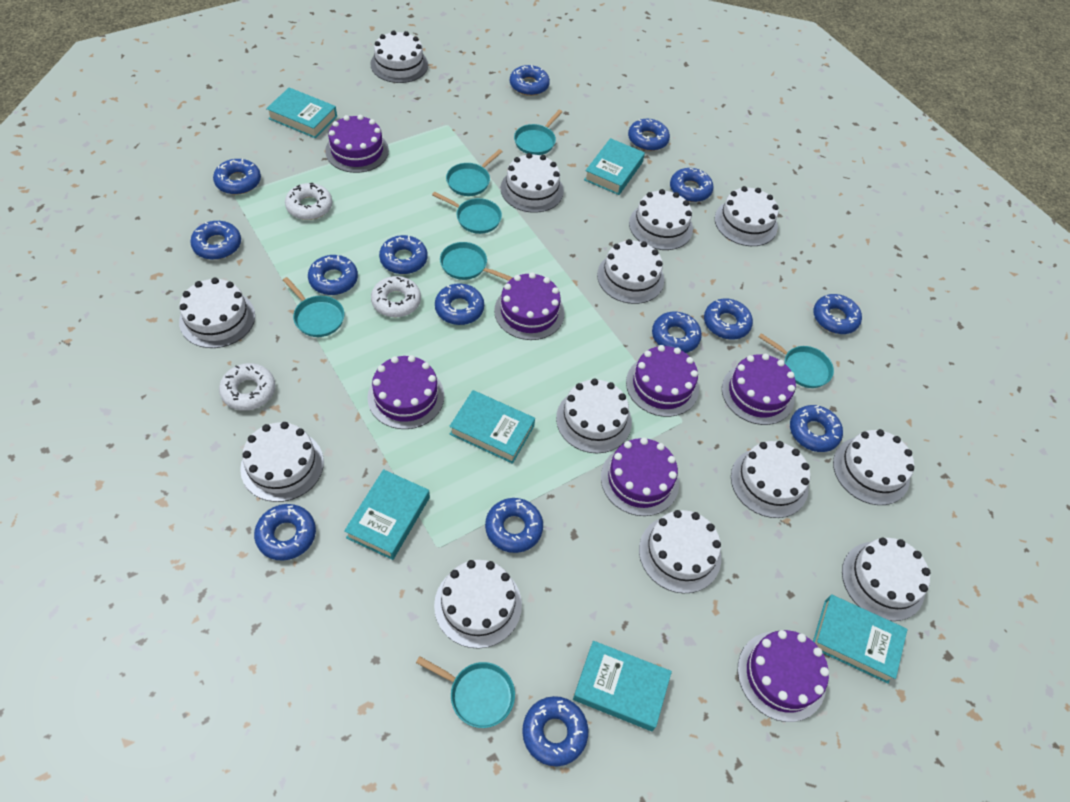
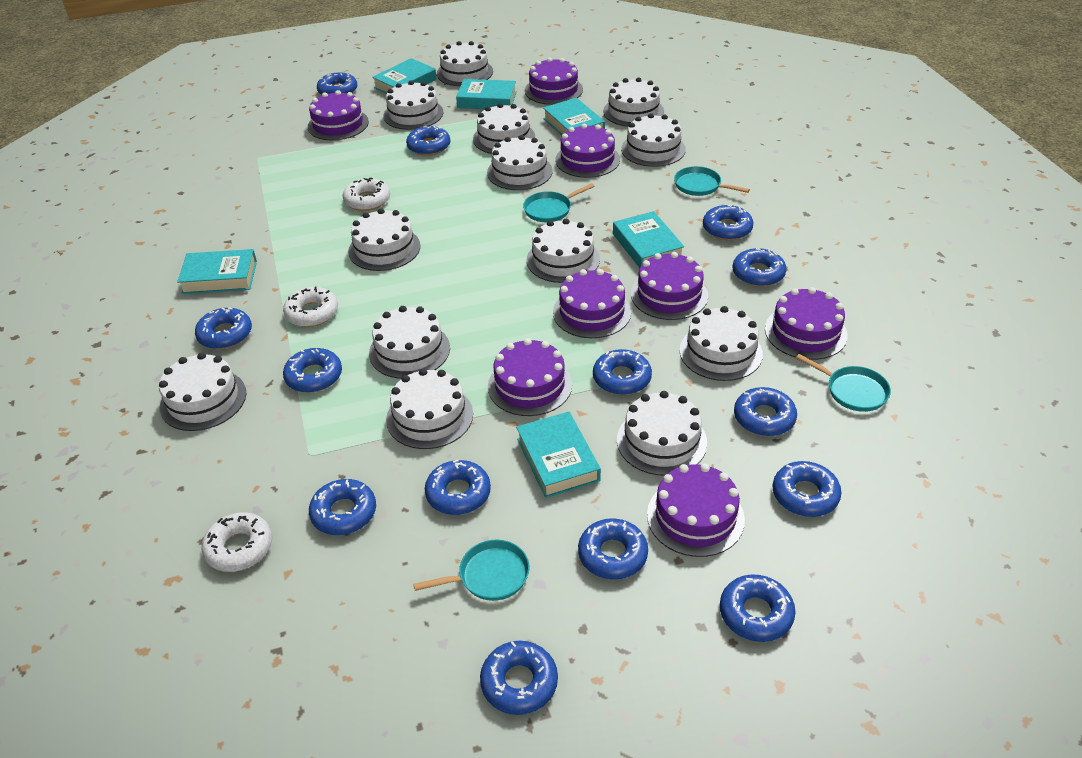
blue donut: [190,221,241,260] [213,159,261,194] [254,504,316,561] [308,255,358,295] [379,235,428,274] [435,283,484,325] [485,498,543,553] [510,65,550,96] [522,696,588,767] [628,119,670,151] [652,312,702,353] [670,168,714,202] [704,299,753,339] [790,405,843,452] [813,294,862,334] = 15 -> [195,308,252,349] [283,348,342,393] [309,479,376,535] [317,72,358,95] [406,126,450,156] [425,460,491,515] [480,641,558,715] [578,518,648,580] [593,349,652,395] [703,205,754,240] [720,574,795,642] [732,248,786,287] [734,387,797,436] [773,461,841,517] = 14
purple cake: [325,115,389,173] [367,355,444,429] [494,272,564,340] [601,437,679,516] [626,345,699,417] [722,354,796,425] [738,630,829,722] = 7 -> [308,90,369,140] [488,338,572,416] [525,57,583,105] [553,269,631,338] [555,124,620,178] [631,252,708,320] [647,464,745,557] [765,287,848,360] = 8
turquoise pan: [283,277,344,337] [416,656,515,728] [432,192,502,234] [440,242,513,281] [446,149,503,196] [514,110,562,155] [759,333,834,388] = 7 -> [413,540,529,601] [523,183,594,222] [674,166,750,196] [796,354,891,412] = 4

